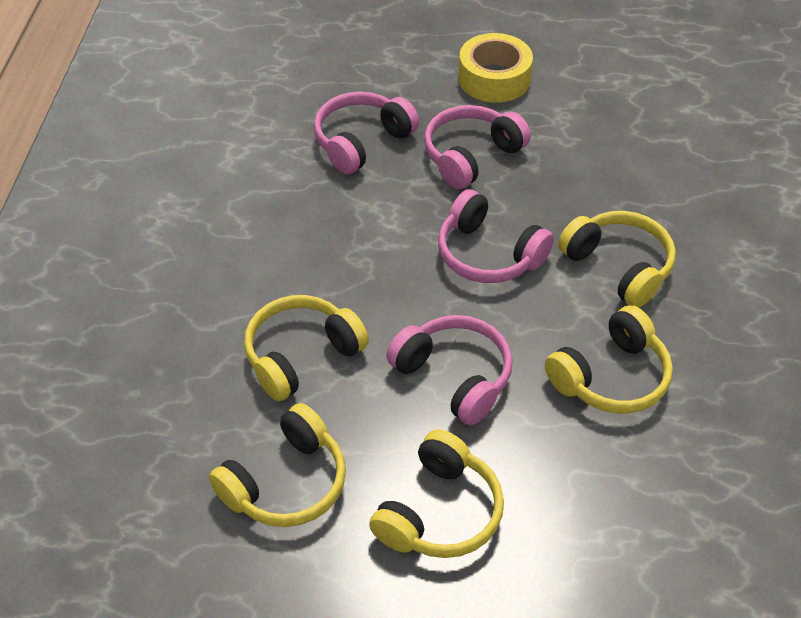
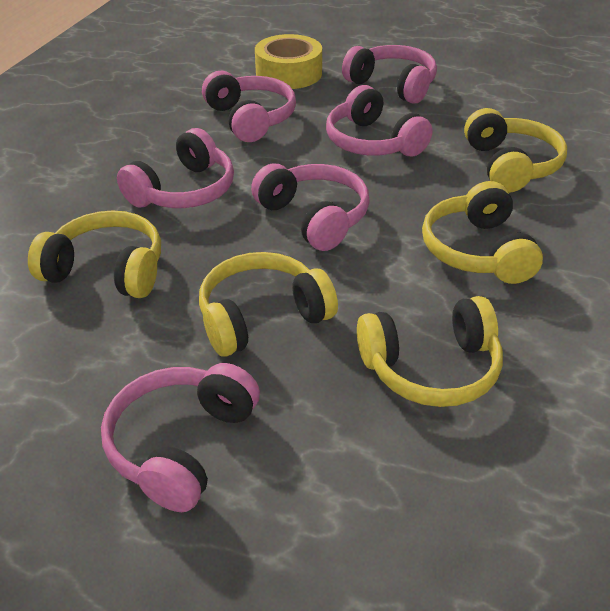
pink headphones: [314,92,419,174] [386,315,513,425] [424,105,531,189] [438,189,554,283] = 4 -> [101,363,260,512] [117,128,234,208] [202,71,296,142] [251,164,370,251] [326,85,432,156] [342,45,437,104] = 6

